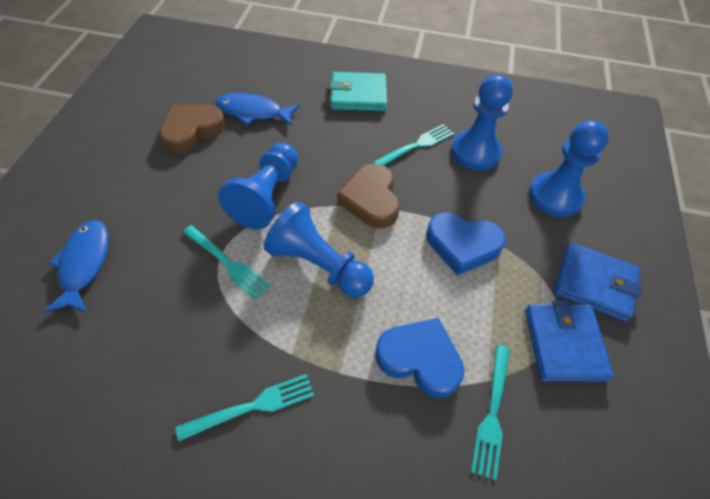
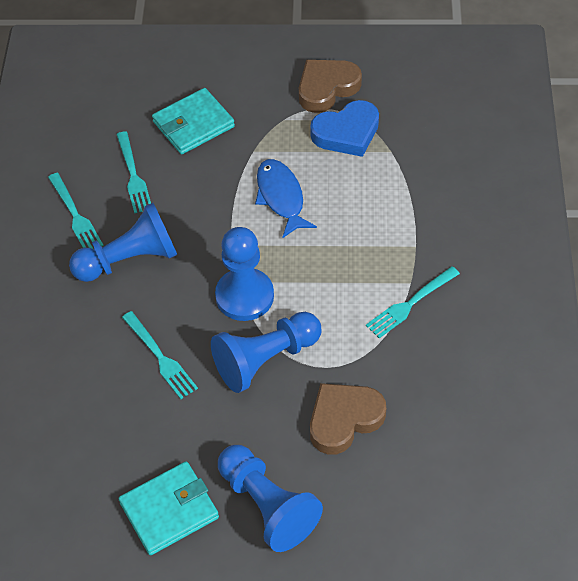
blue fish: [44,220,108,313] [215,93,300,126] = 2 -> [255,159,317,238] = 1
blue heart: [375,318,465,398] [426,212,506,275] = 2 -> [310,100,379,157] = 1
blue wallet: [525,301,614,382] [554,242,642,322] = 2 -> none = 0
turquoise wallet: [330,72,387,111] = 1 -> [119,461,219,555] [152,88,235,154] = 2

